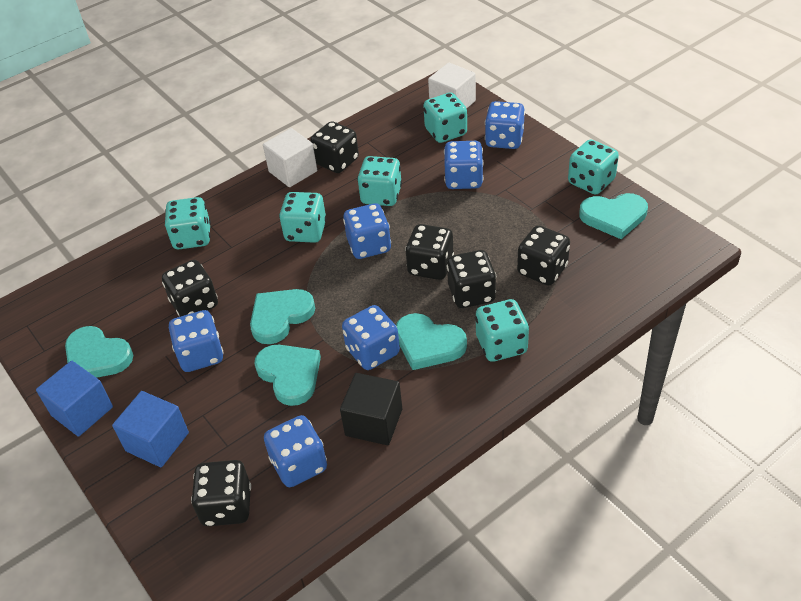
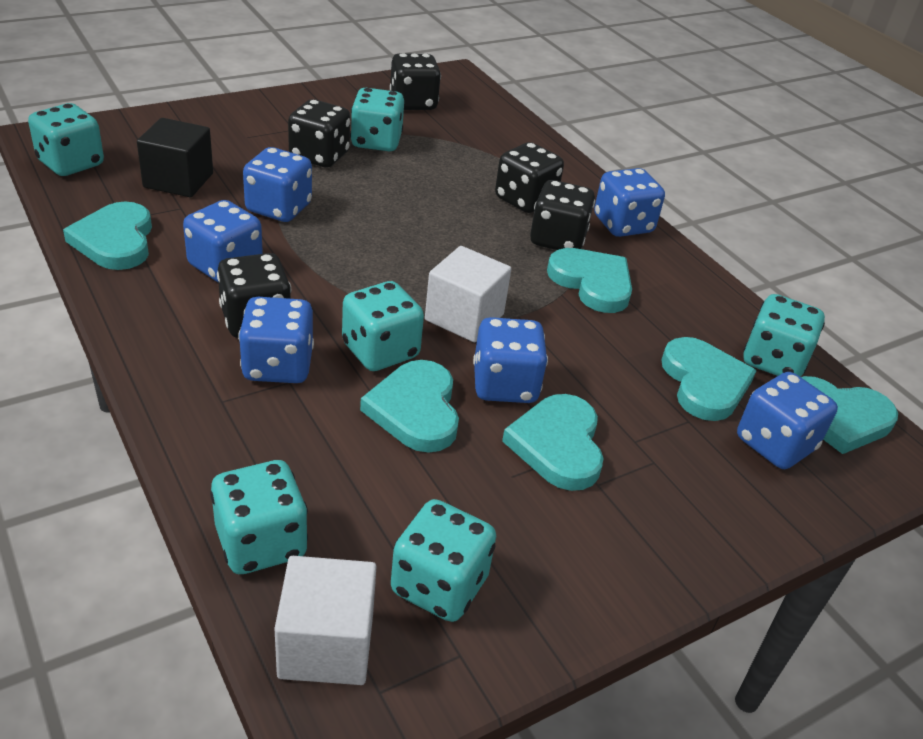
black dice: [162,260,218,317] [191,460,251,526] [310,121,359,173] [405,224,454,280] [447,250,496,308] [517,226,570,285] = 6 -> [217,253,291,338] [288,99,350,167] [390,53,441,110] [495,142,564,213] [530,180,595,250] = 5
blue cube: [36,361,113,437] [112,391,189,467] = 2 -> none = 0
turquoise heart: [65,326,133,378] [250,289,315,344] [254,345,321,406] [396,313,467,370] [579,193,648,239] = 5 -> [63,201,152,270] [360,360,459,453] [502,394,604,491] [547,248,632,313] [661,337,757,421] [801,376,898,454] = 6

